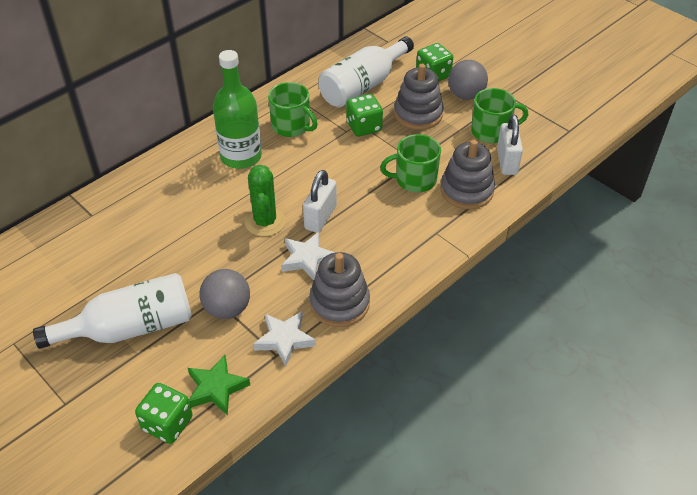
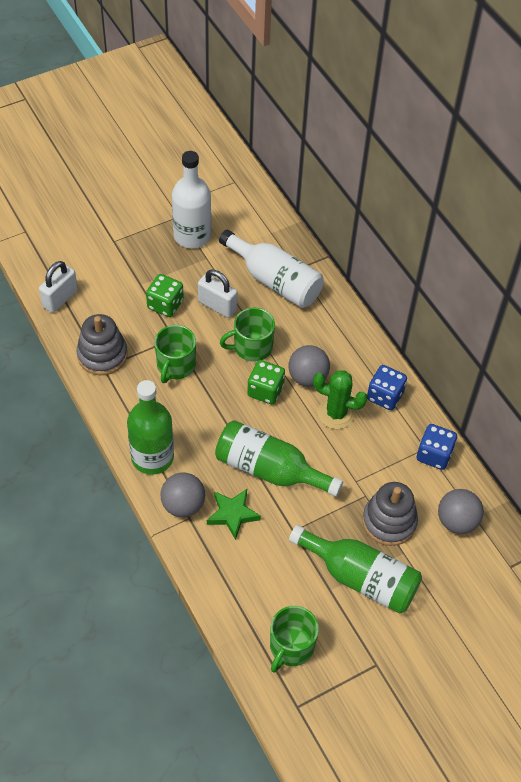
blue dice: none = 0 -> [367,365,407,410] [417,424,457,470] = 2
green bottle: [213,50,262,169] = 1 -> [127,380,174,475] [215,420,343,497] [289,525,422,613] = 3
green dice: [135,383,193,444] [346,94,383,137] [416,43,453,82] = 3 -> [146,274,184,317] [247,360,285,404] = 2
grey ball: [199,269,250,319] [448,60,488,100] = 2 -> [161,472,205,517] [288,345,330,387] [438,489,484,534] = 3
grey stacking toy: [309,252,370,327] [394,64,444,130] [440,140,495,209] = 3 -> [76,314,128,375] [362,482,418,546] = 2
white star: [253,311,316,366] [281,232,335,280] = 2 -> none = 0

